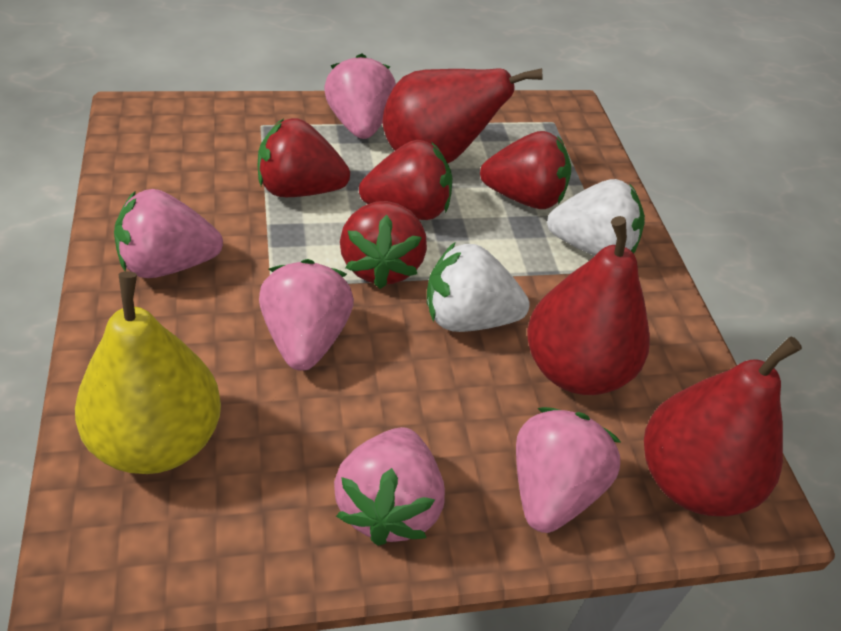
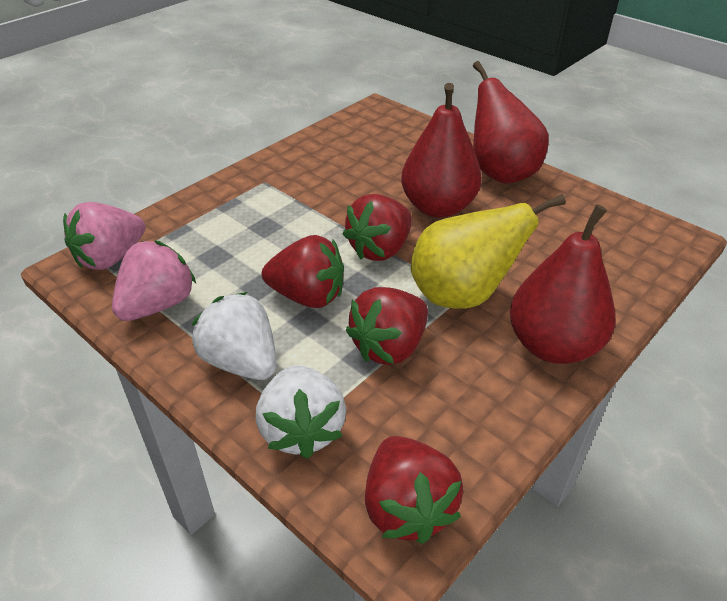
pink strawberry: [114,189,223,278] [259,259,354,371] [324,54,396,139] [334,427,445,546] [516,407,621,533] = 5 -> [63,202,146,270] [112,240,196,321] = 2

